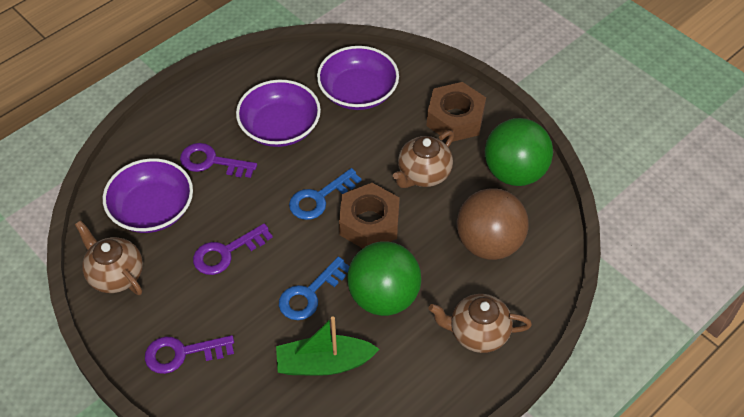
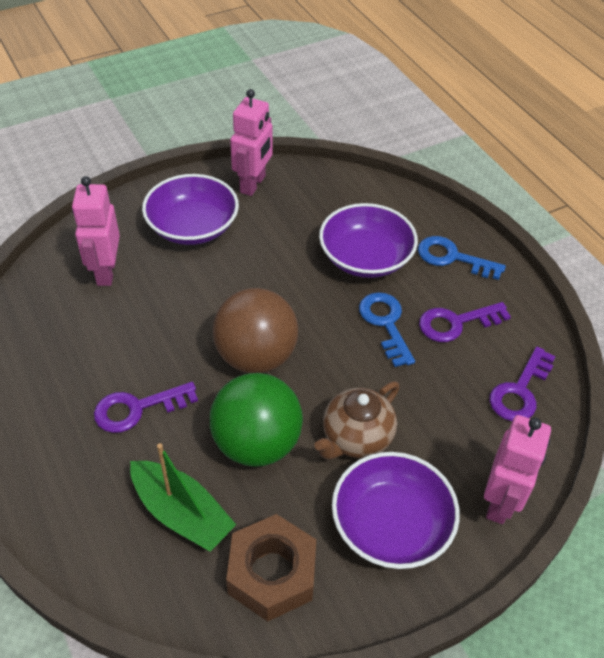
brown nut: [339,183,400,248] [427,82,486,142] = 2 -> [226,514,316,622] = 1
brown teapot: [75,220,143,295] [393,130,454,188] [428,294,532,353] = 3 -> [314,382,400,459] = 1
green ball: [347,241,421,316] [485,118,553,186] = 2 -> [210,373,303,467] = 1
pink robot: none = 0 -> [72,176,120,286] [230,89,273,196] [484,415,551,524] = 3

